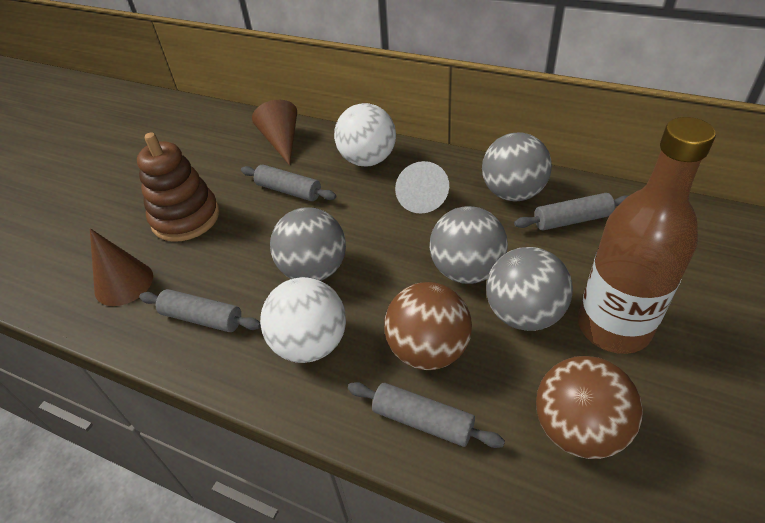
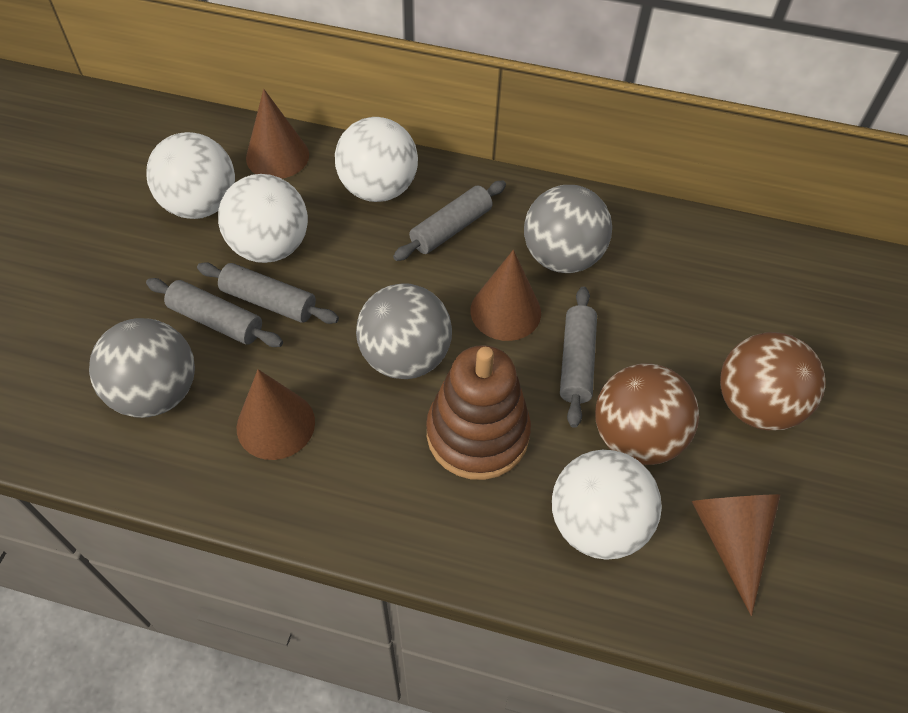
brown bottle: [578,117,716,354] = 1 -> none = 0
brown cone: [90,228,153,306] [252,100,297,165] = 2 -> [237,369,315,460] [246,89,309,179] [470,250,541,341] [691,494,780,616] = 4
grey ball: [270,208,346,281] [430,206,508,284] [482,132,552,201] [486,247,573,331] = 4 -> [89,318,195,418] [356,283,452,379] [524,185,612,273] = 3
white ball: [260,277,346,363] [334,103,396,167] = 2 -> [146,132,235,219] [218,174,308,263] [335,117,418,202] [552,450,662,560] = 4
white cone: [395,161,449,214] = 1 -> none = 0

